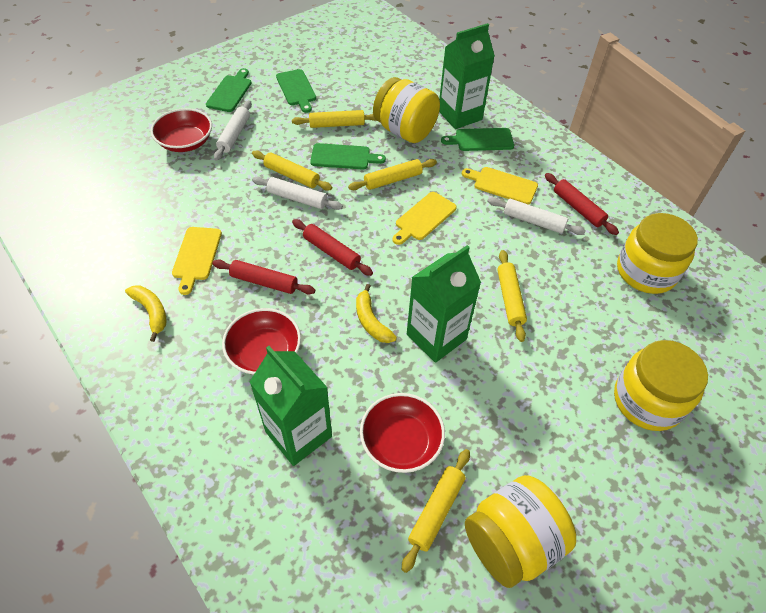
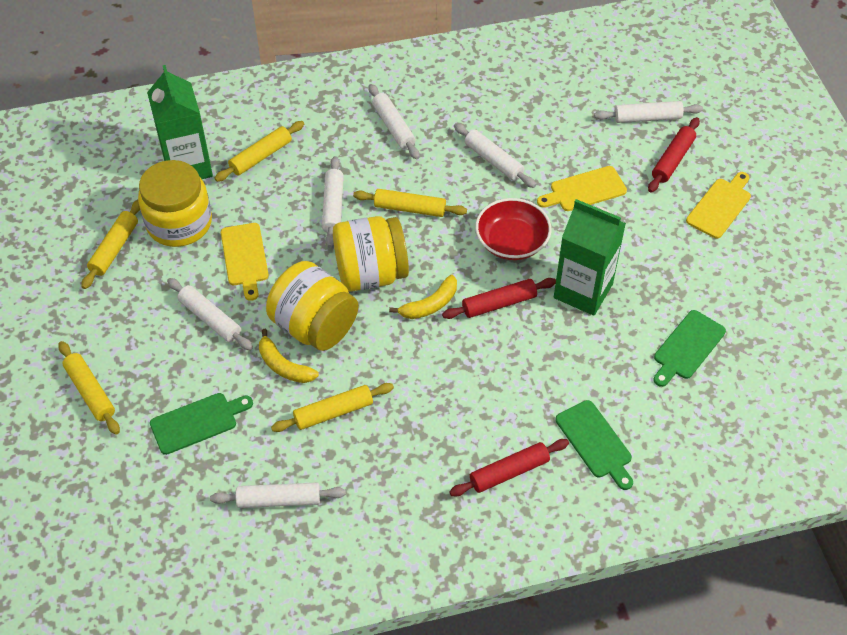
green carton: [250,346,332,466] [407,245,481,363] [439,23,495,129] = 3 -> [147,65,213,179] [554,199,626,316] = 2
green cutting board: [206,68,252,112] [276,69,316,113] [310,143,386,170] [441,128,514,151] = 4 -> [150,393,253,455] [556,400,633,490] [654,310,726,387] = 3
red bowl: [151,108,212,152] [222,308,301,375] [360,393,445,473] = 3 -> [475,198,552,260] = 1
white rolling pin: [214,100,252,161] [252,177,343,210] [487,197,585,235] = 3 -> [167,278,253,350] [210,483,346,508] [322,156,344,248] [369,84,420,160] [454,123,536,188] [594,101,703,123] = 6
yellow jar: [373,77,440,143] [465,475,576,588] [614,340,708,431] [617,213,698,294] = 4 -> [138,160,212,247] [266,261,359,351] [333,216,409,292] = 3

